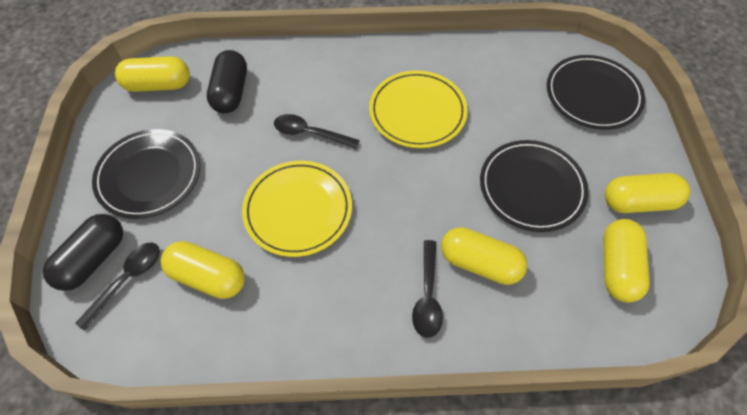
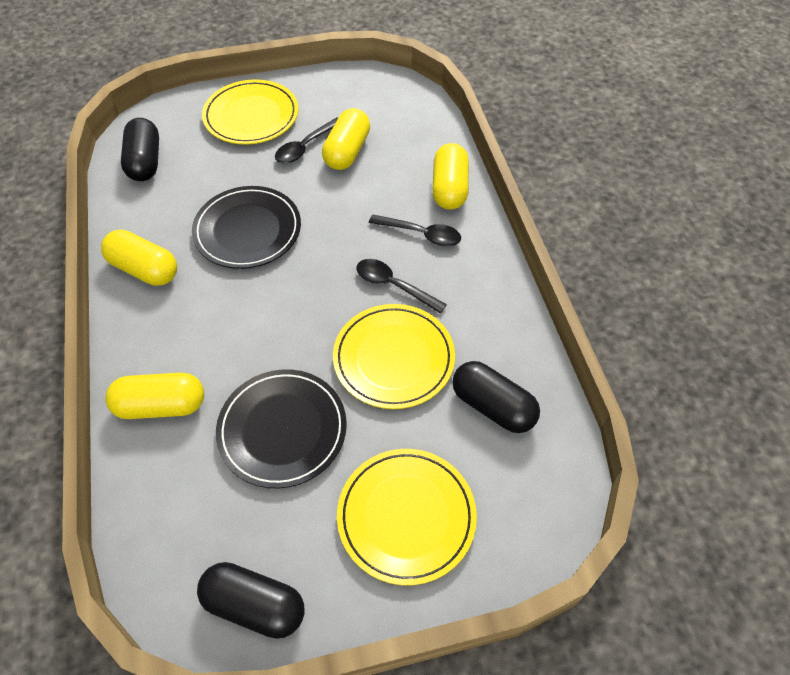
black capsule: [43,214,123,291] [207,50,247,113] = 2 -> [121,118,159,181] [197,562,305,639] [452,361,540,433] = 3
black plate: [92,129,200,219] [480,140,589,232] [547,55,645,130] = 3 -> [192,186,301,269] [216,369,347,488] = 2
yellow capsule: [115,56,190,92] [161,241,245,299] [441,227,527,285] [603,219,650,303] [605,173,690,213] = 5 -> [101,230,177,286] [105,373,204,419] [322,108,370,170] [432,143,469,210] = 4
yellow plate: [242,161,352,257] [369,71,468,148] = 2 -> [202,79,298,145] [333,304,455,409] [337,449,477,585] = 3

